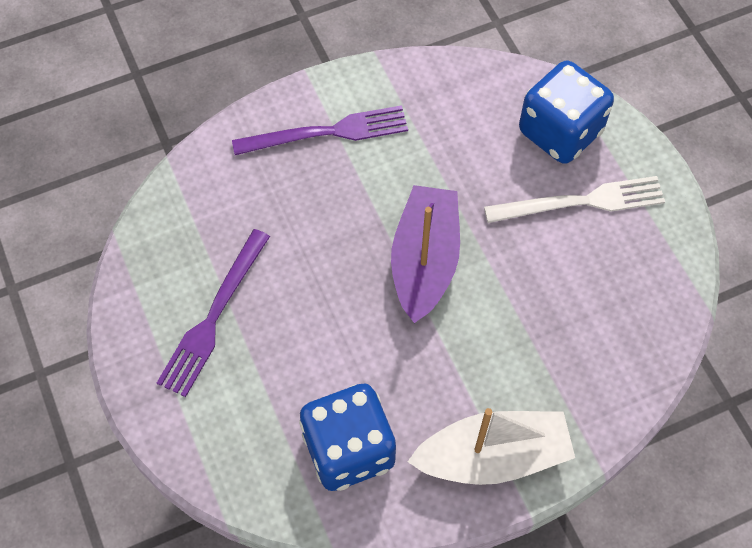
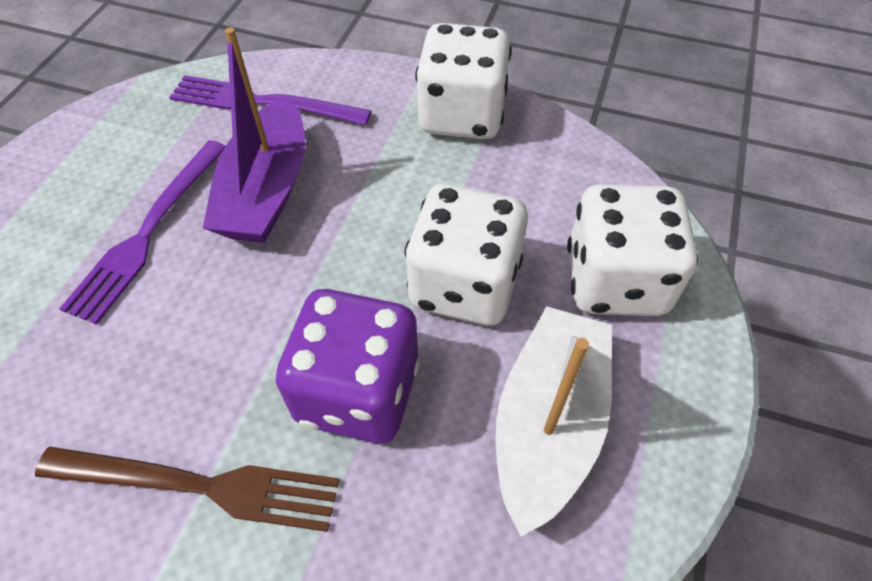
blue dice: [299,384,396,491] [519,60,614,164] = 2 -> none = 0
brown fork: none = 0 -> [35,447,339,532] = 1
purple dice: none = 0 -> [276,289,420,444] = 1
white dice: none = 0 -> [404,184,528,326] [415,23,512,139] [567,184,698,316] = 3
white fork: [484,176,665,223] = 1 -> none = 0

